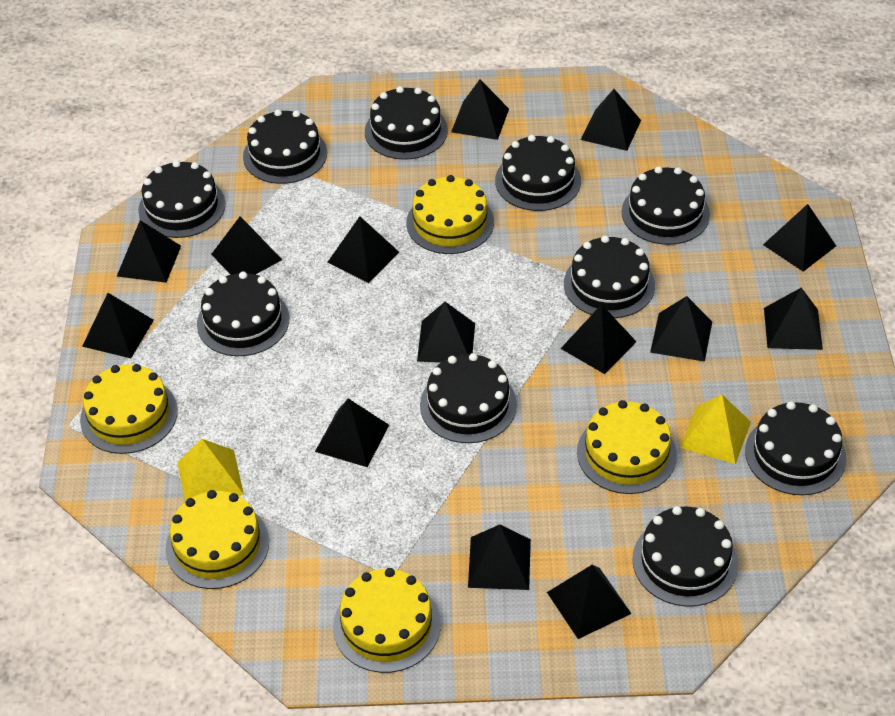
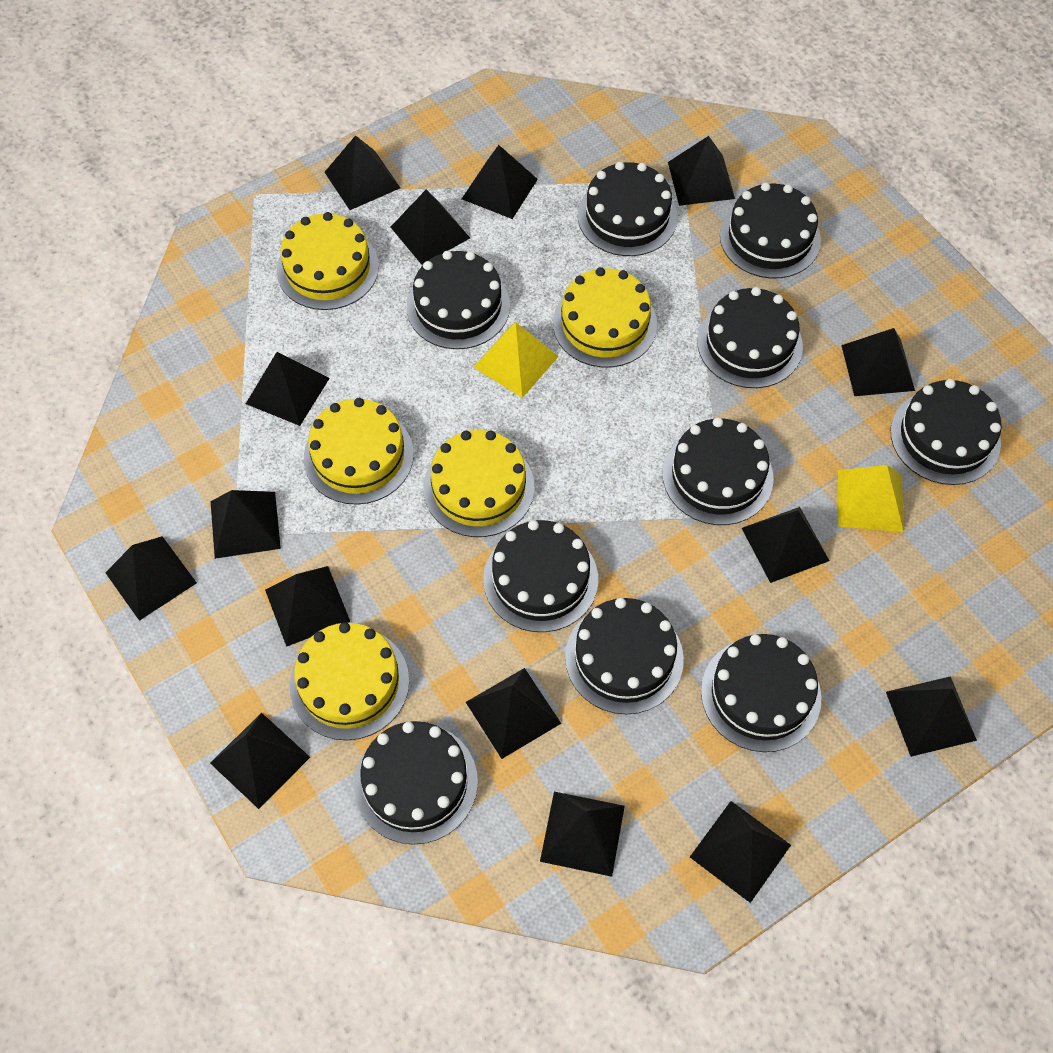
black pyramid: [82,293,154,358] [117,220,181,283] [211,216,282,275] [315,398,389,467] [327,216,399,283] [417,302,475,363] [451,80,509,140] [468,524,531,590] [547,565,632,639] [561,304,636,374] [581,89,641,151] [650,296,712,362] [763,204,836,272] [764,288,823,350] = 14 -> [105,536,197,621] [210,713,310,809] [211,490,281,559] [246,352,330,426] [265,566,350,647] [325,135,400,210] [391,189,470,265] [462,145,538,219] [466,668,561,759] [540,792,625,877] [668,136,735,206] [690,801,791,903] [742,507,830,583] [841,328,915,396] [886,676,977,757] = 15

